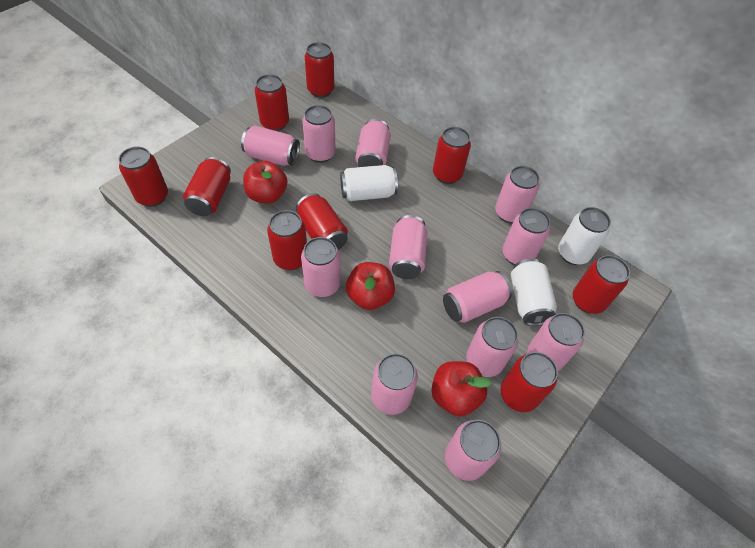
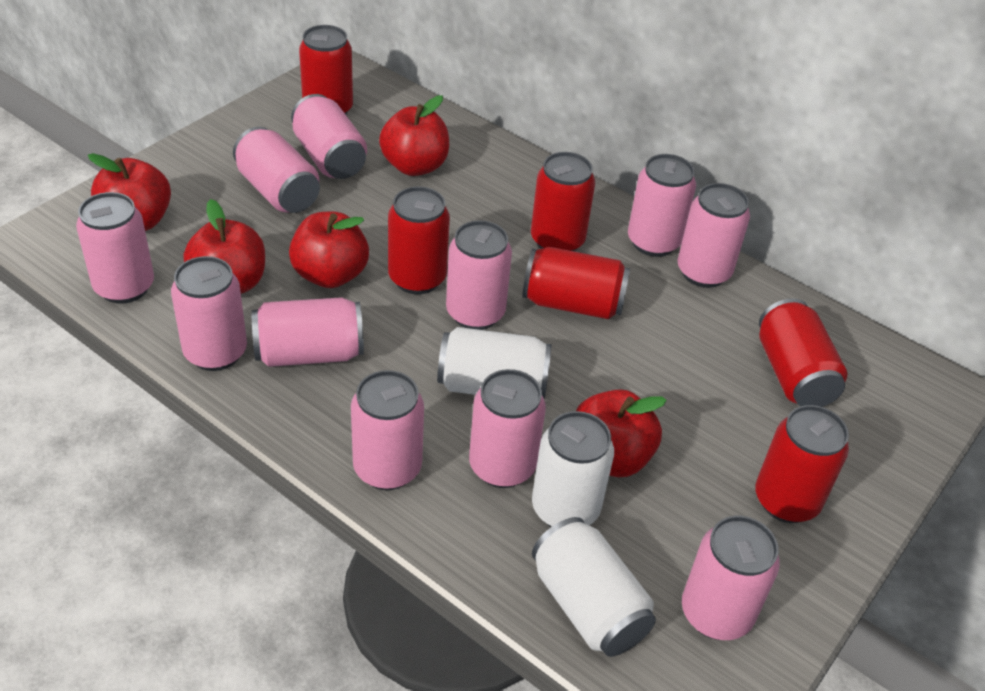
pink can: [241,126,300,166] [301,237,341,297] [302,105,335,163] [355,119,391,167] [371,353,418,415] [389,215,428,279] [443,271,512,323] [445,420,501,481] [466,317,518,377] [495,166,540,223] [503,208,550,265] [528,313,585,371] = 12 -> [76,192,154,304] [171,256,247,371] [233,127,320,213] [252,297,364,367] [291,94,367,179] [351,370,424,490] [446,220,512,330] [469,369,546,488] [628,154,696,257] [678,183,750,288] [682,516,780,640] = 11
red apple: [243,161,288,204] [346,262,395,310] [431,361,491,417] = 3 -> [88,153,171,231] [183,199,265,294] [289,211,369,288] [379,95,449,176] [576,389,667,477] = 5
red can: [119,146,168,207] [183,157,231,216] [254,74,289,131] [267,210,307,270] [296,193,348,250] [305,42,334,98] [433,127,471,184] [500,352,558,412] [573,255,630,314] = 9 -> [299,25,353,114] [388,186,450,294] [523,247,630,319] [531,152,595,251] [755,405,849,523] [759,298,847,407] = 6

